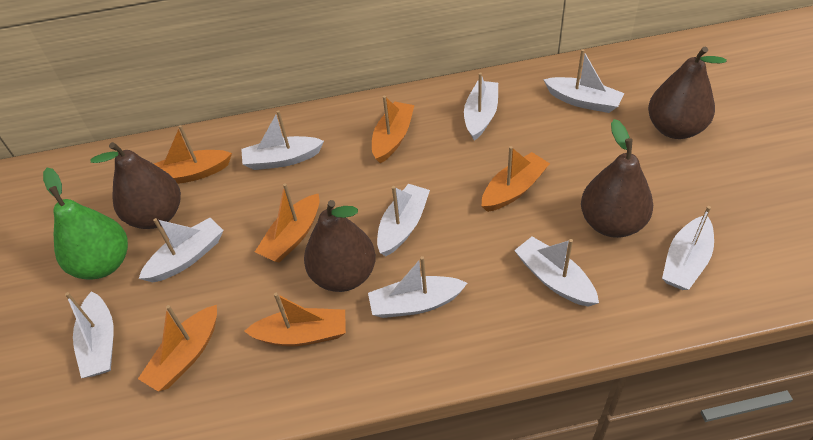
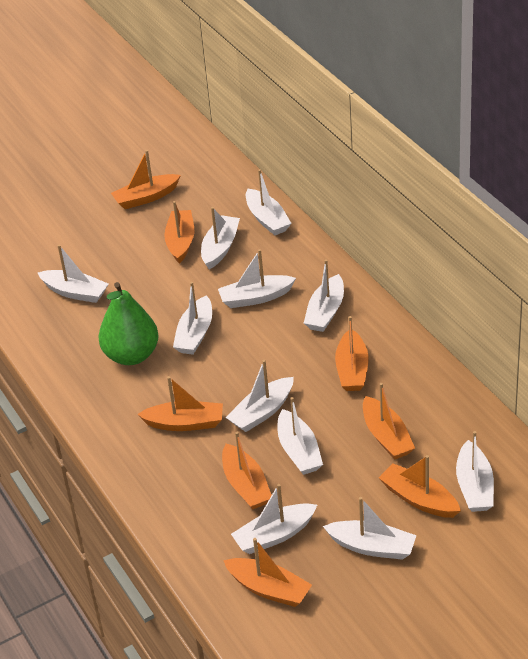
brown pear: [90,142,181,229] [304,200,376,292] [581,119,653,238] [648,47,727,139] = 4 -> none = 0
orange boat: [138,305,217,392] [154,125,232,184] [244,293,346,346] [255,183,319,263] [372,96,415,163] [482,146,550,212] = 6 -> [111,150,181,209] [137,376,223,431] [164,201,194,264] [222,432,272,510] [223,538,312,607] [335,316,369,391] [363,383,415,460] [379,455,461,518] = 8
white boat: [65,291,114,378] [138,218,224,283] [241,110,324,170] [368,256,467,318] [377,184,430,256] [464,72,498,141] [514,237,599,307] [543,49,624,113] [662,206,714,290] = 9 -> [38,244,109,303] [173,282,212,355] [201,207,240,269] [218,249,296,308] [226,360,294,432] [231,484,317,554] [246,169,292,235] [278,397,323,475] [304,259,344,332] [323,497,417,560] [456,431,494,512] = 11

